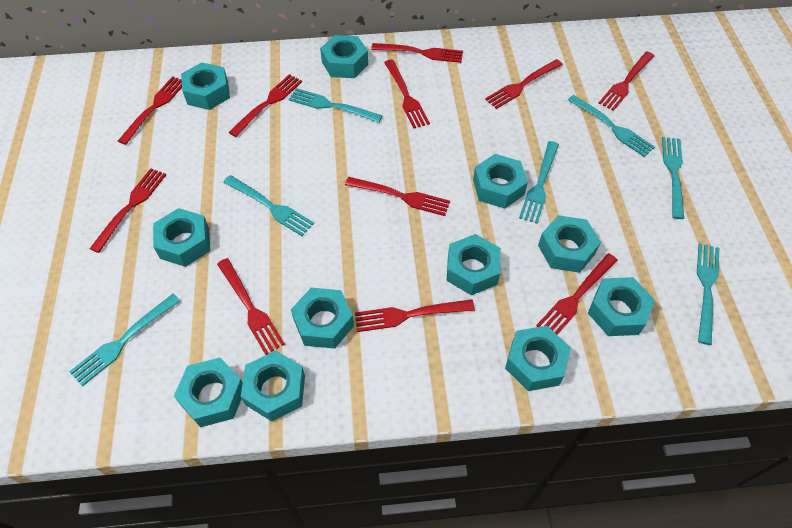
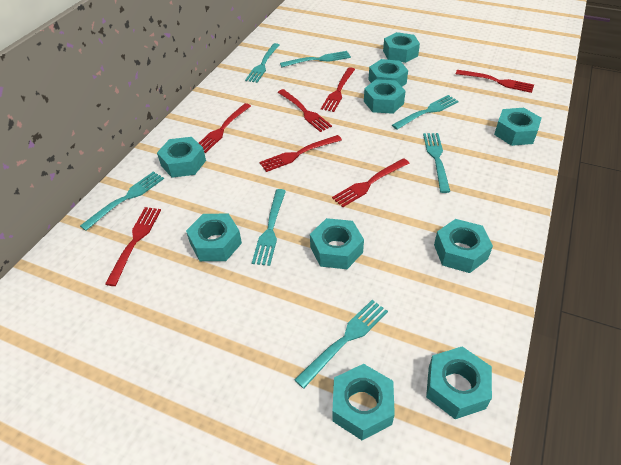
red fork: [89,168,166,253] [118,76,182,145] [217,258,285,355] [228,74,302,137] [345,177,450,216] [355,299,475,332] [371,43,463,63] [384,60,430,128] [485,59,563,109] [536,253,618,334] [598,51,654,111] = 11 -> [105,207,161,286] [199,103,251,153] [260,135,342,172] [277,89,332,132] [321,67,355,112] [332,158,410,207] [456,70,534,93] = 7
turquoise nut: [153,208,210,267] [174,358,243,427] [181,62,230,110] [241,350,305,422] [291,288,354,349] [320,35,368,78] [446,234,501,295] [473,154,528,209] [505,326,571,391] [538,215,601,273] [588,277,655,336] = 11 -> [157,137,206,178] [186,213,242,261] [310,218,364,269] [332,364,395,440] [364,79,406,114] [369,59,408,87] [383,32,420,63] [426,346,492,419] [434,219,493,273] [494,108,541,146] = 10

